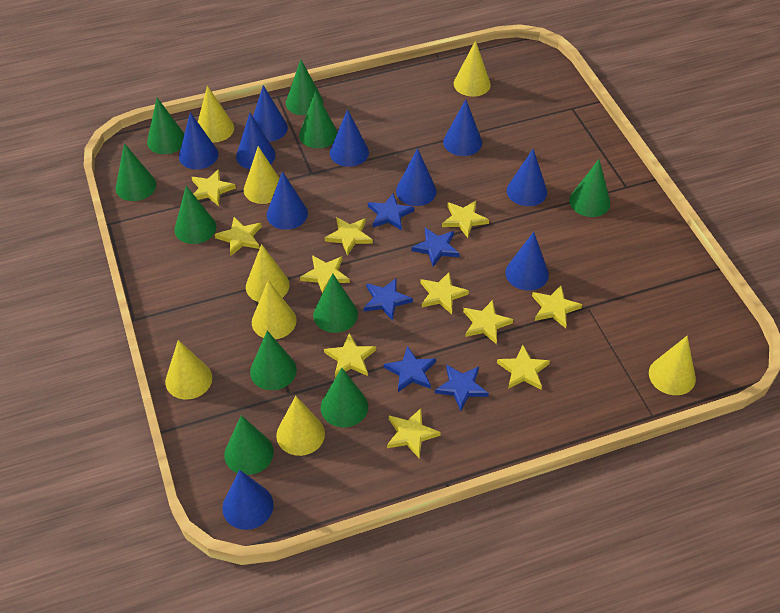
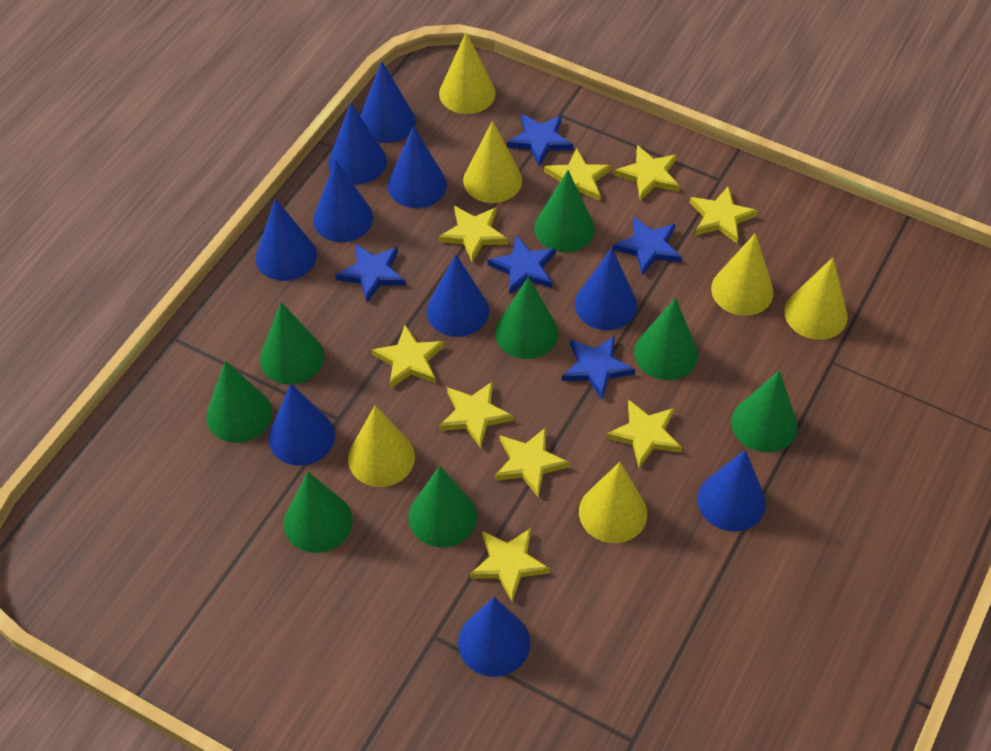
green cone: [116,143,156,201] [147,98,184,154] [174,186,216,244] [224,415,274,475] [250,331,297,390] [286,59,323,115] [299,91,338,148] [313,274,358,333] [321,368,368,427] [569,159,610,217] = 10 -> [206,361,272,443] [260,302,324,384] [284,472,353,553] [409,466,477,547] [495,277,558,359] [534,170,595,252] [634,298,698,380] [731,370,798,453] = 8
yellow cone: [165,340,212,400] [198,86,234,143] [244,146,280,204] [246,244,289,302] [252,280,297,339] [276,396,325,456] [454,40,491,97] [649,336,696,395] = 8 -> [348,405,415,487] [439,33,496,114] [463,121,522,203] [579,462,647,543] [711,233,774,316] [784,257,848,340] = 6
yellow star: [192,169,236,206] [215,217,262,256] [300,255,350,294] [324,333,376,378] [325,217,373,256] [387,408,441,459] [420,272,469,314] [442,201,489,238] [463,300,513,344] [497,345,550,390] [532,286,582,328] = 11 -> [371,325,444,388] [439,206,508,262] [439,382,514,449] [470,528,550,601] [495,427,570,497] [544,148,611,201] [606,400,682,468] [614,145,680,201] [690,186,758,243] = 9

